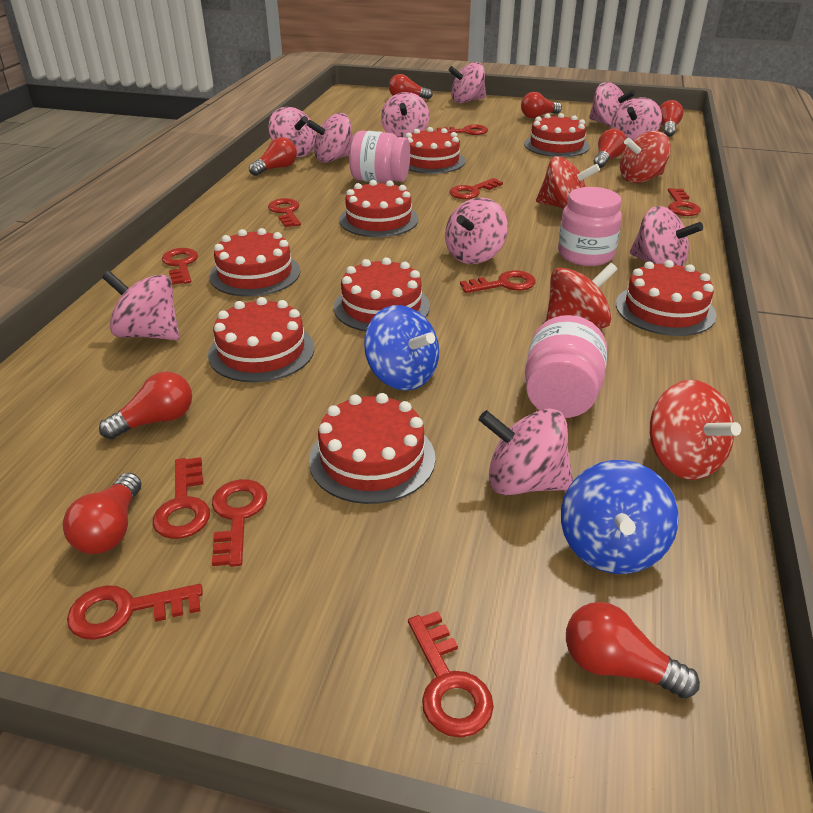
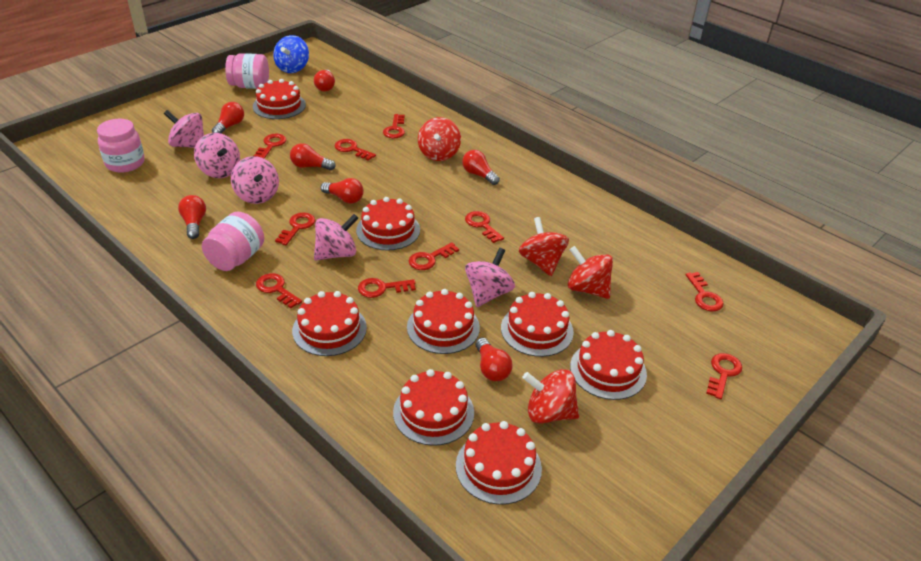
blue spinning top: [364,305,439,391] [561,460,678,574] = 2 -> [273,35,309,73] = 1
pink spinning top: [102,271,180,340] [269,107,316,157] [306,113,353,163] [381,92,430,137] [445,197,508,264] [448,62,486,103] [479,408,573,495] [589,82,636,127] [611,97,662,141] [630,206,703,266] = 10 -> [164,110,204,148] [194,133,240,178] [231,156,279,204] [314,214,358,261] [465,248,515,307] = 5
red light bulb: [63,473,141,554] [99,372,192,439] [249,137,297,176] [389,74,433,99] [521,92,562,118] [566,602,700,699] [594,128,626,168] [660,100,684,137] = 8 -> [178,195,206,239] [212,102,244,134] [290,143,336,170] [314,69,335,92] [321,178,364,204] [462,150,500,185] [476,338,513,381] = 7

